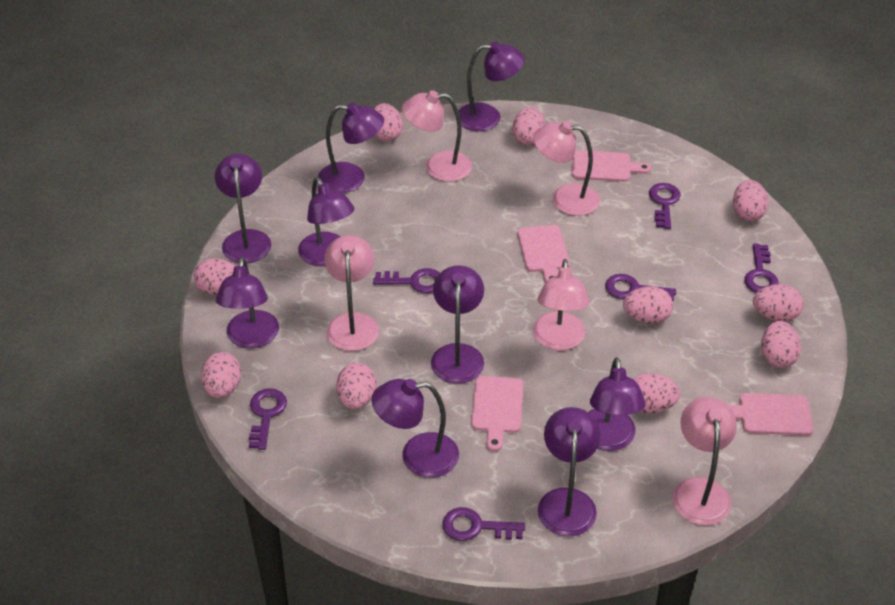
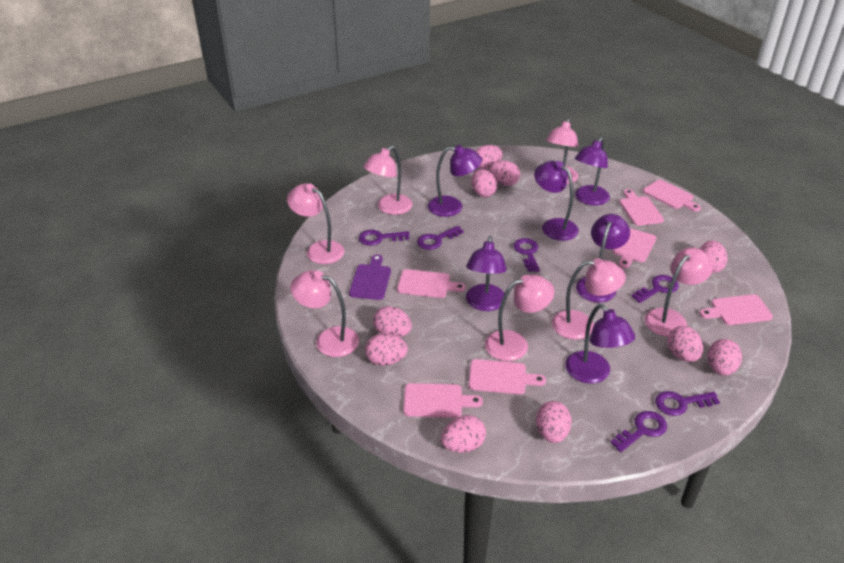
pink cutting board: [472,376,524,452] [518,225,570,283] [572,150,651,182] [728,393,813,436] = 4 -> [397,269,466,298] [403,383,483,418] [469,359,546,394] [613,228,657,268] [619,189,664,226] [643,180,701,212] [699,294,773,325] = 7
pink lamp: [324,235,379,351] [402,90,472,182] [533,121,600,216] [533,259,589,350] [673,397,737,525] = 5 -> [287,184,345,264] [290,270,359,357] [363,146,413,215] [485,274,555,361] [546,118,578,184] [552,258,626,339] [644,247,713,337] = 7
purple cutting board: none = 0 -> [349,255,391,300] = 1
purple lamp: [215,154,271,263] [216,257,279,349] [298,177,355,267] [318,103,384,193] [371,379,459,478] [431,265,484,384] [458,42,525,131] [538,407,601,537] [588,357,646,451] = 9 -> [428,145,482,217] [466,236,507,311] [534,161,579,241] [565,304,635,384] [575,137,610,206] [576,214,630,302] = 6

